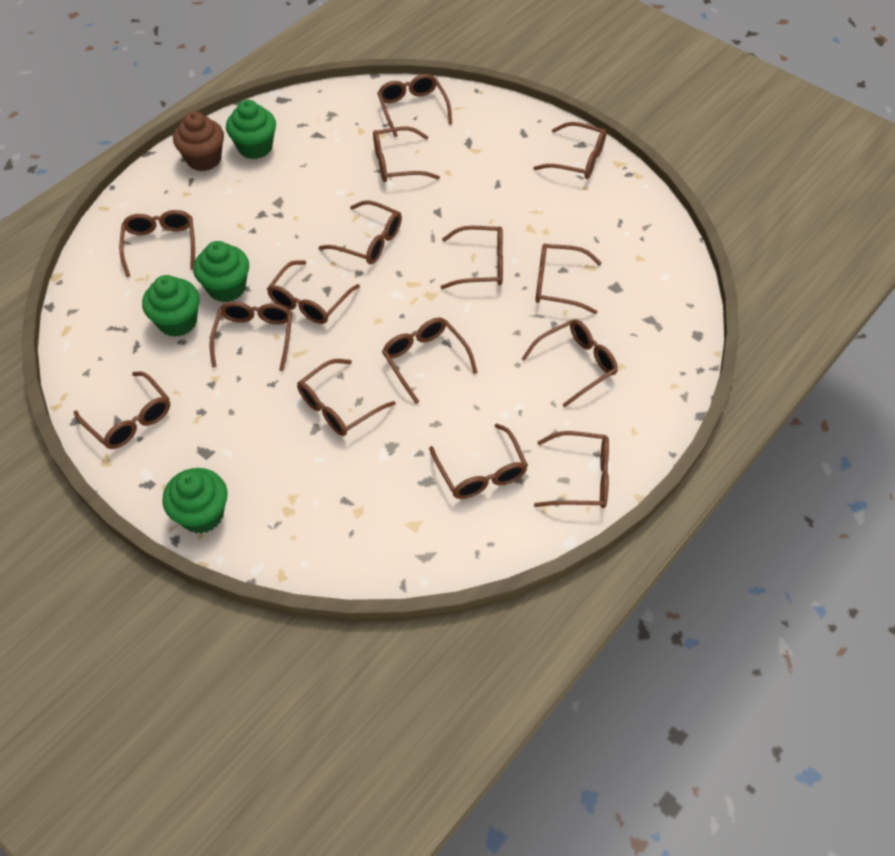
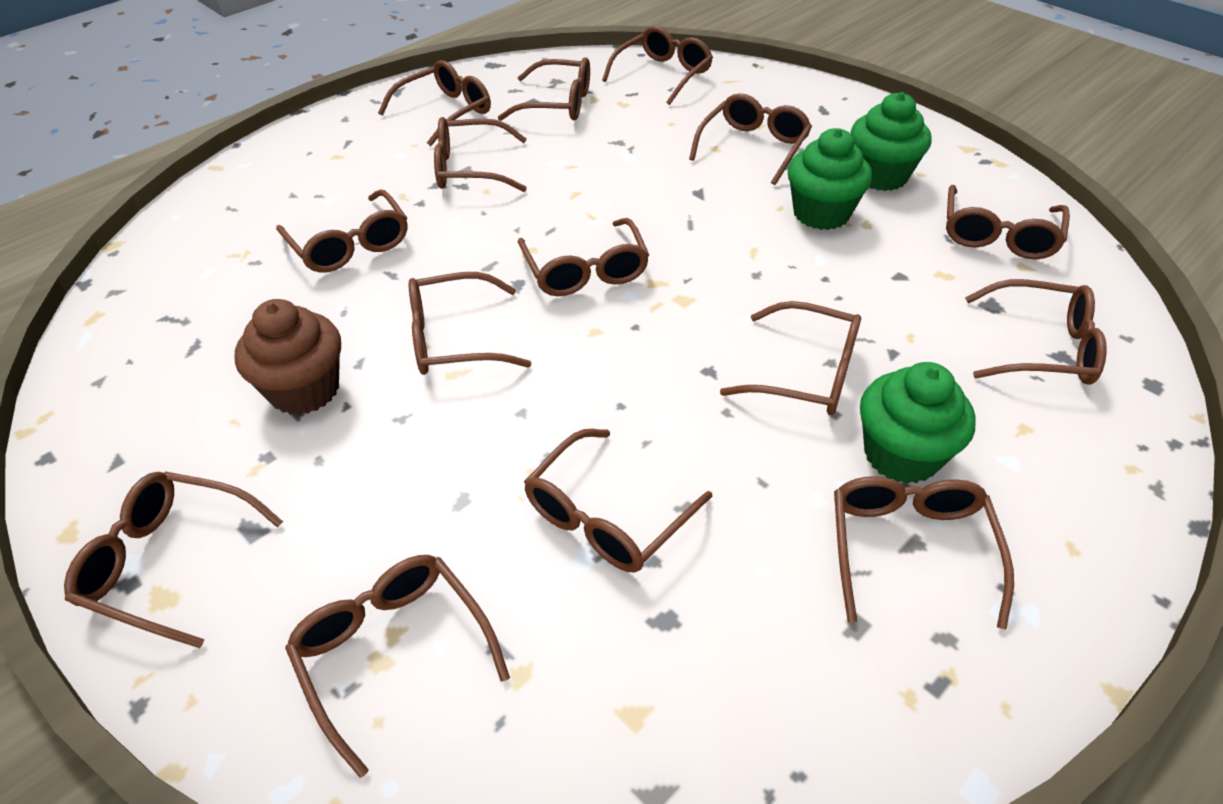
green cupcake: [142,275,200,337] [162,468,227,534] [193,241,249,302] [226,100,276,159] = 4 -> [788,128,872,230] [850,92,932,191] [860,362,976,484] = 3

